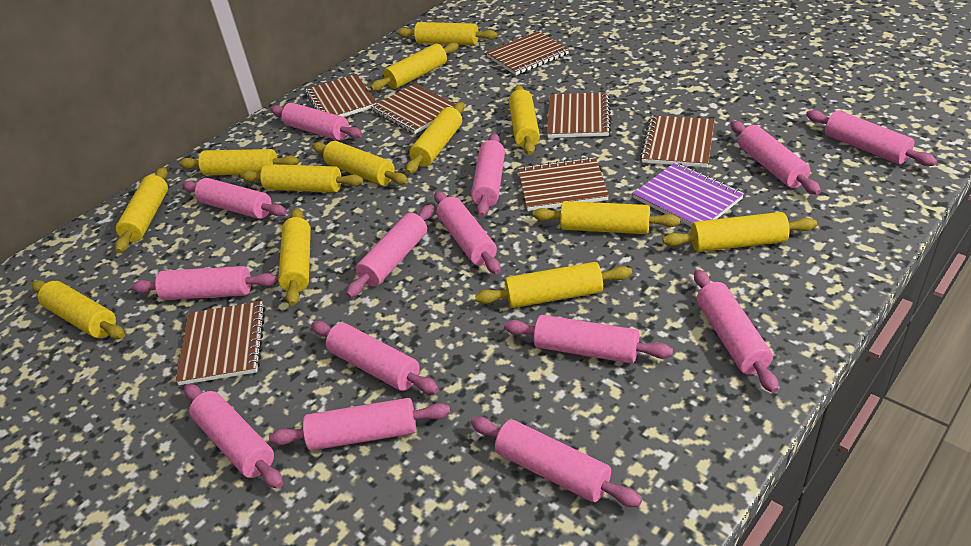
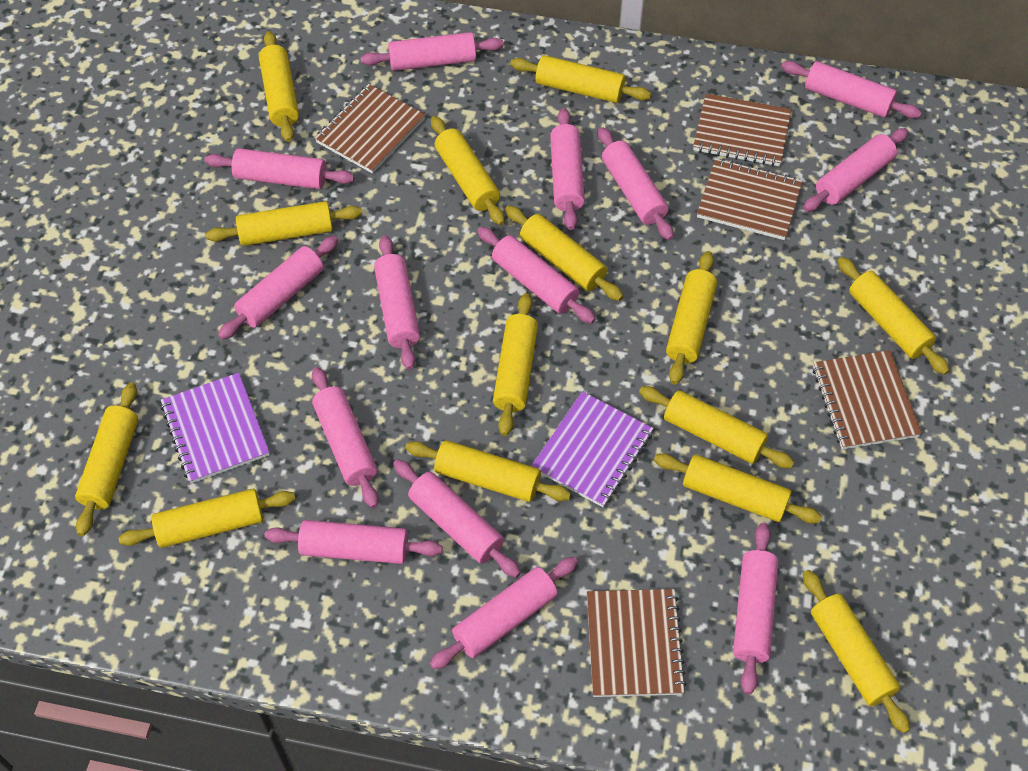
brown notebook: [176,301,265,385] [306,74,377,117] [371,84,455,134] [486,31,569,75] [518,157,609,211] [547,92,611,138] [640,115,714,167] = 7 -> [315,84,425,174] [587,589,687,697] [693,93,792,166] [697,158,803,240] [813,350,922,449] = 5
purple notebook: [632,162,744,227] = 1 -> [161,373,270,484] [531,391,654,507] = 2
yellow rolling pin: [32,280,125,339] [115,167,168,253] [179,149,299,175] [240,164,363,193] [278,208,311,306] [312,141,409,186] [370,42,459,91] [397,22,497,45] [406,102,465,174] [475,262,632,308] [509,85,540,155] [532,201,680,234] [662,212,817,252] = 13 -> [75,382,138,536] [118,489,295,548] [206,201,362,246] [259,31,299,142] [406,440,571,502] [431,116,505,225] [493,293,538,436] [505,205,623,301] [510,55,651,103] [639,386,795,468] [654,453,822,523] [666,251,717,385] [803,570,910,733] [838,257,949,375] = 14

